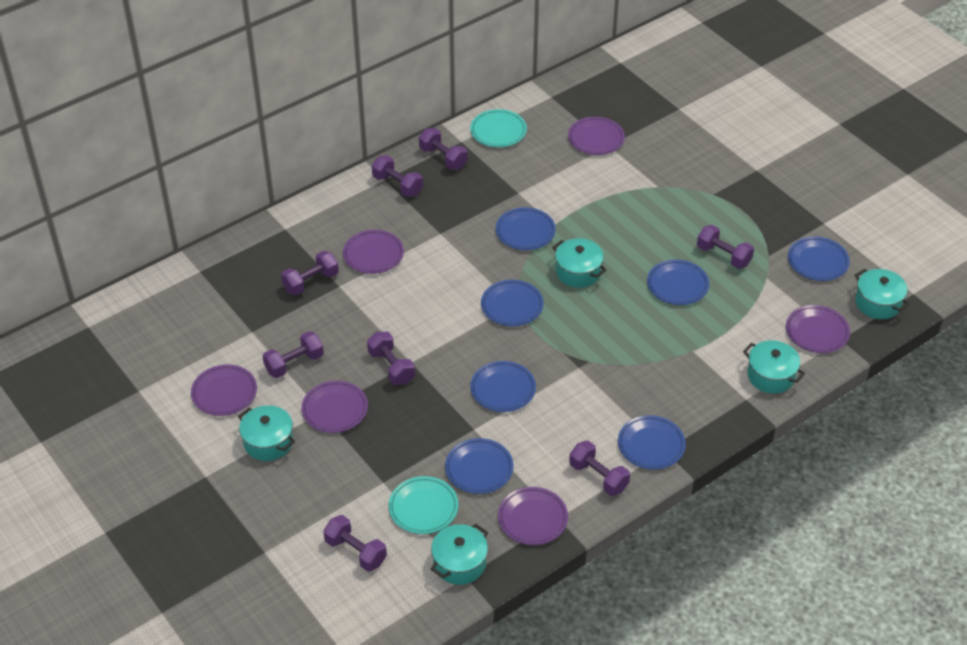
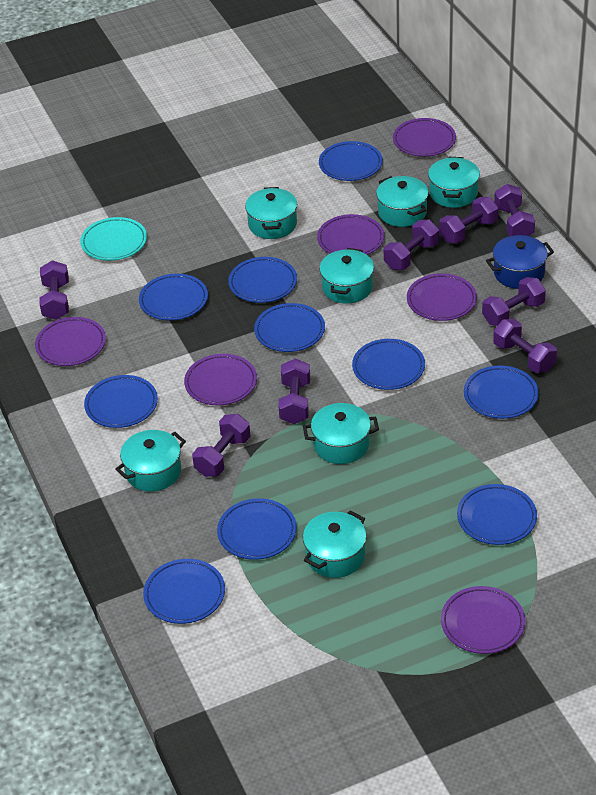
blue plate: [445,438,513,494] [470,361,536,412] [481,280,544,326] [496,207,556,250] [618,415,686,470] [647,259,709,305] [788,236,850,281] = 7 -> [84,375,158,428] [139,274,208,321] [143,559,225,624] [217,498,297,560] [228,257,297,303] [254,303,325,352] [319,141,383,181] [352,339,425,390] [457,484,537,545] [464,366,539,419] = 10
blue pot: none = 0 -> [486,235,554,289] = 1
turquoise plate: [389,476,458,534] [470,109,527,147] = 2 -> [80,217,147,261] = 1
turquoise pot: [238,405,295,461] [431,524,488,585] [552,238,607,288] [743,340,805,393] [854,269,910,319] = 5 -> [116,430,186,492] [245,187,297,239] [303,403,379,464] [303,510,367,578] [320,248,374,304] [376,176,429,227] [428,157,480,208] = 7

